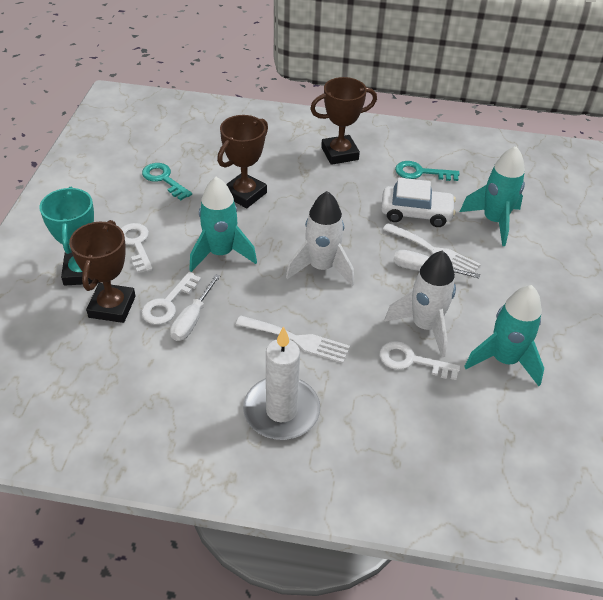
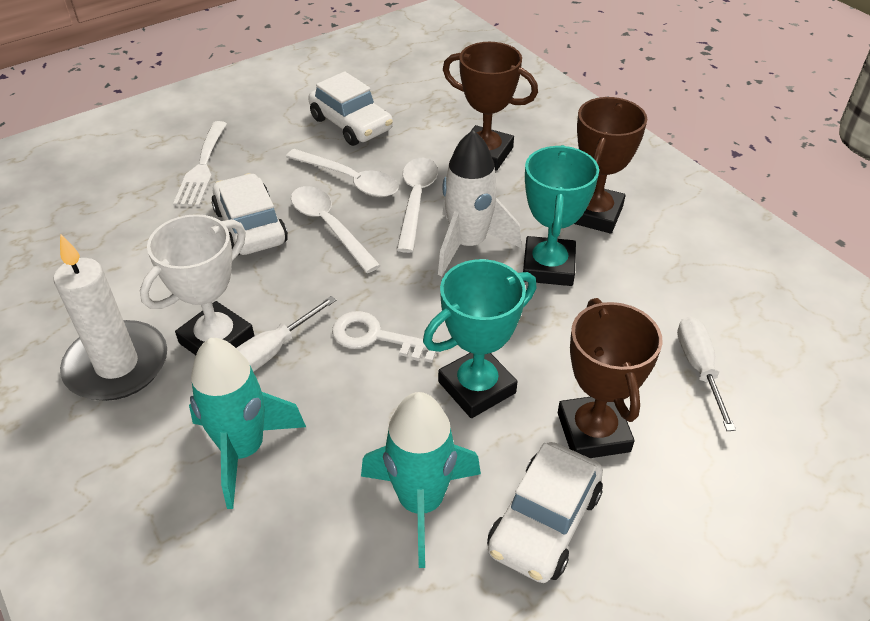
turquoise key: [142,163,192,200] [395,161,460,181] = 2 -> none = 0
turquoise rocket: [189,177,257,272] [460,146,525,246] [464,285,544,386] = 3 -> [189,338,306,509] [361,392,481,568] = 2
turquoise trophy: [39,187,100,286] = 1 -> [423,259,537,418] [523,145,599,286] = 2
white car: [381,178,456,227] = 1 -> [211,173,288,255] [308,71,393,146] [487,442,603,583] = 3
white fork: [236,316,350,363] [382,223,481,277] = 2 -> [173,121,227,207] = 1
white key: [121,223,153,273] [141,272,201,325] [379,341,461,380] = 3 -> [332,311,439,363] = 1
white rocket: [286,191,354,286] [384,250,456,357] = 2 -> [438,130,521,276] = 1
white spoon: none = 0 -> [286,149,399,197] [291,186,381,273] [397,158,438,253] = 3
white trophy: none = 0 -> [140,214,254,355] = 1

